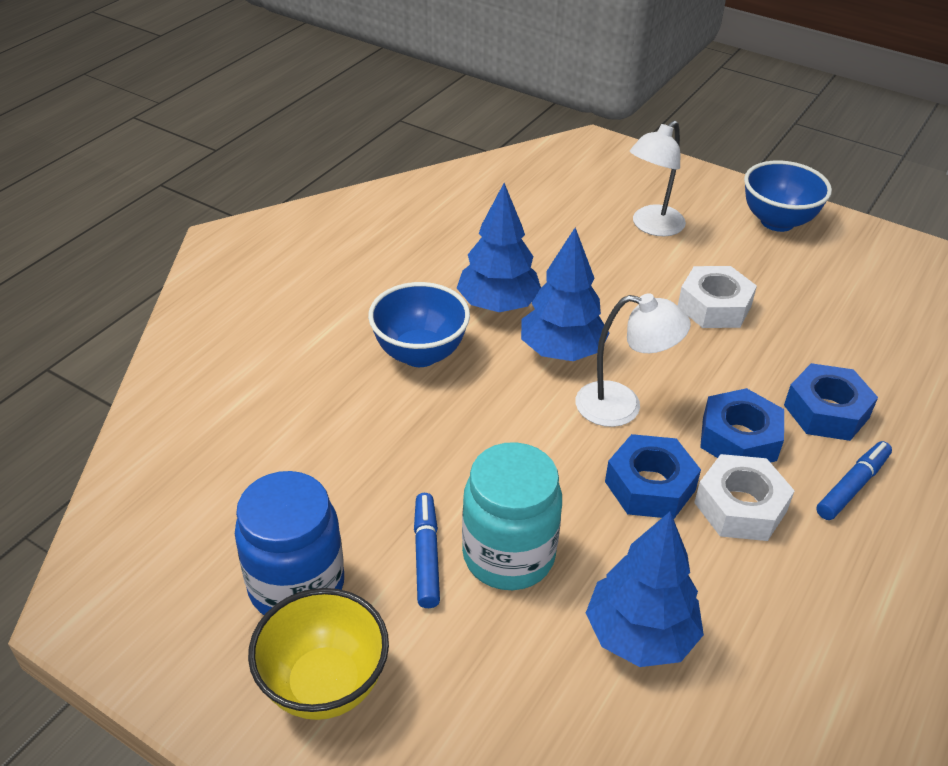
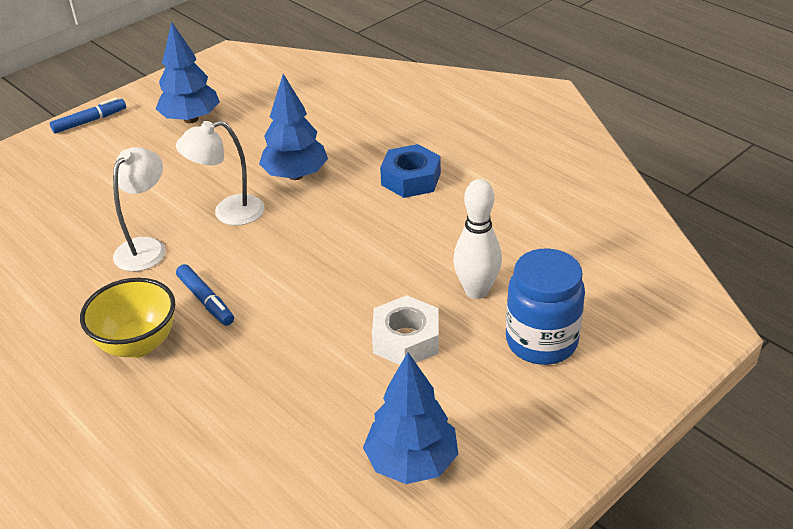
blue bowl: [368,282,470,367] [744,160,832,232] = 2 -> none = 0
blue nut: [605,434,701,519] [700,388,784,463] [784,363,878,441] = 3 -> [380,144,441,198] = 1
turquoise jar: [462,442,562,590] = 1 -> none = 0
white bowling pin: none = 0 -> [453,179,502,299] = 1
white nut: [678,266,757,328] [694,454,795,541] = 2 -> [372,295,439,365] = 1

